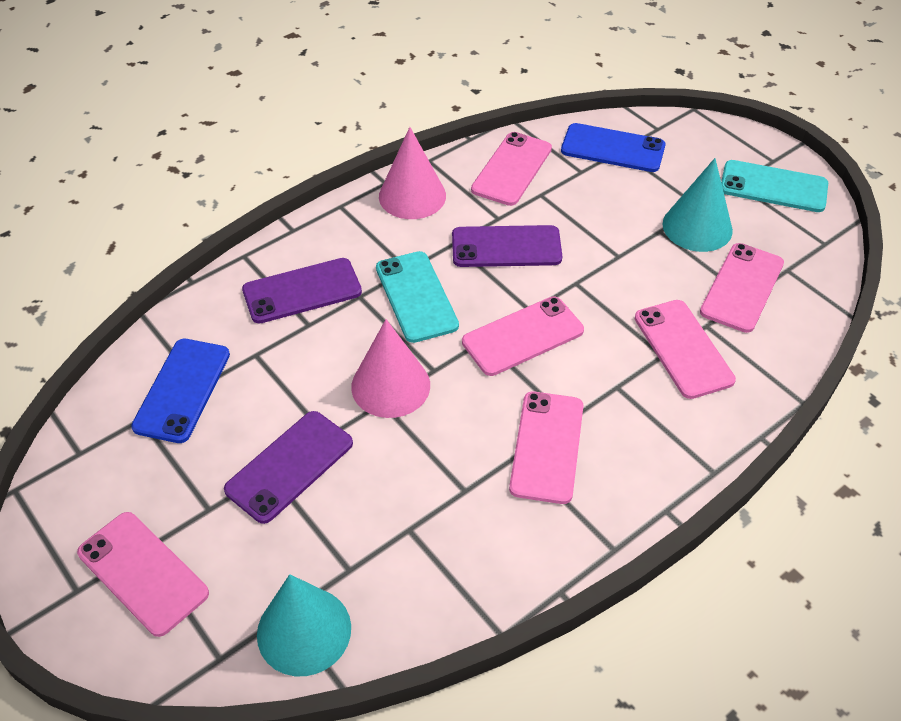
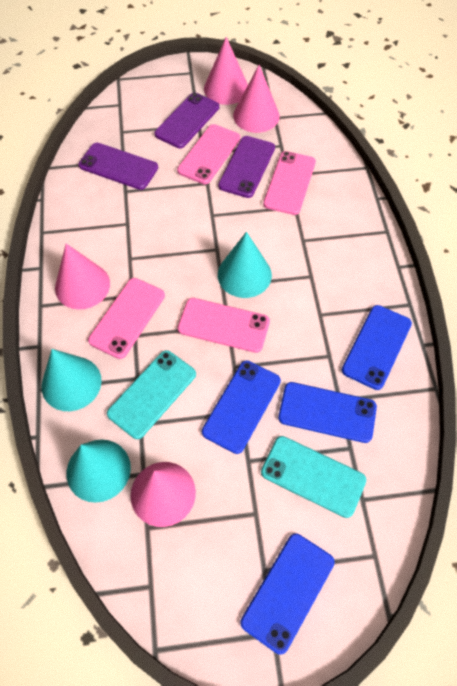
blue phone: [131,339,230,443] [561,123,665,172] = 2 -> [202,361,281,454] [241,533,335,655] [278,382,377,443] [342,305,412,390] = 4
pink cone: [351,319,430,418] [379,127,446,219] = 2 -> [55,244,110,309] [131,462,196,527] [204,37,248,105] [233,65,280,133] = 4
pink phone: [77,512,209,637] [462,296,584,376] [471,132,552,206] [509,391,584,504] [635,300,736,399] [700,243,784,333] = 6 -> [88,278,165,359] [177,124,240,185] [178,298,270,353] [263,151,316,215] = 4
turquoise cone: [257,574,351,676] [662,158,733,252] = 2 -> [41,349,102,411] [67,440,131,503] [218,232,272,298] = 3

